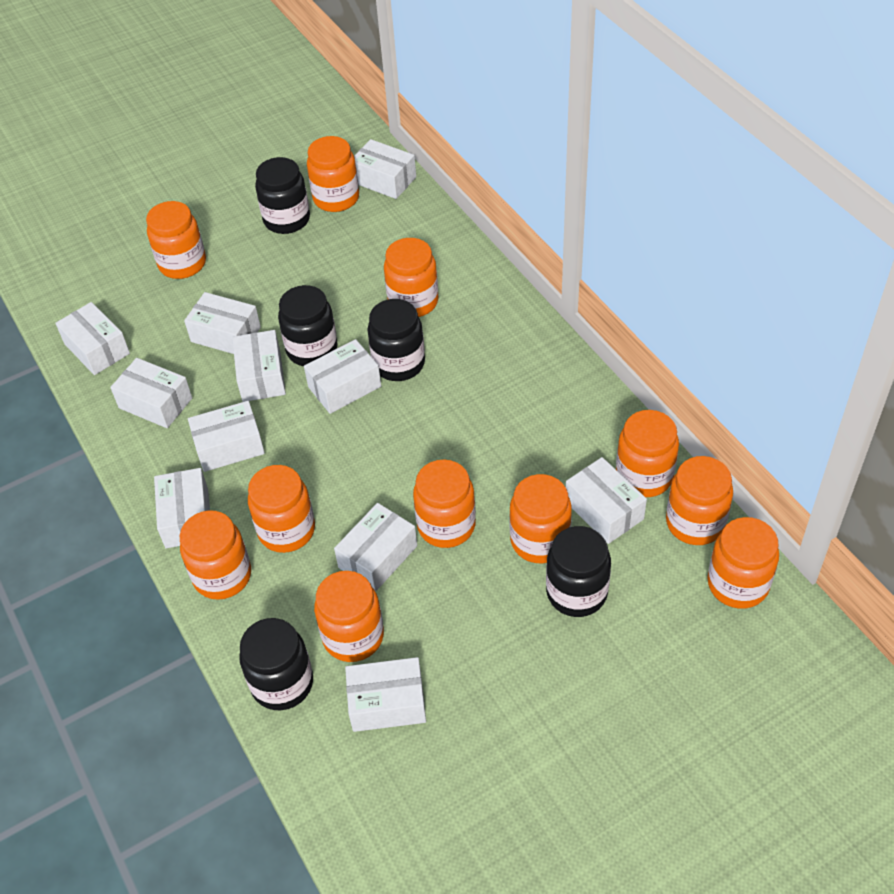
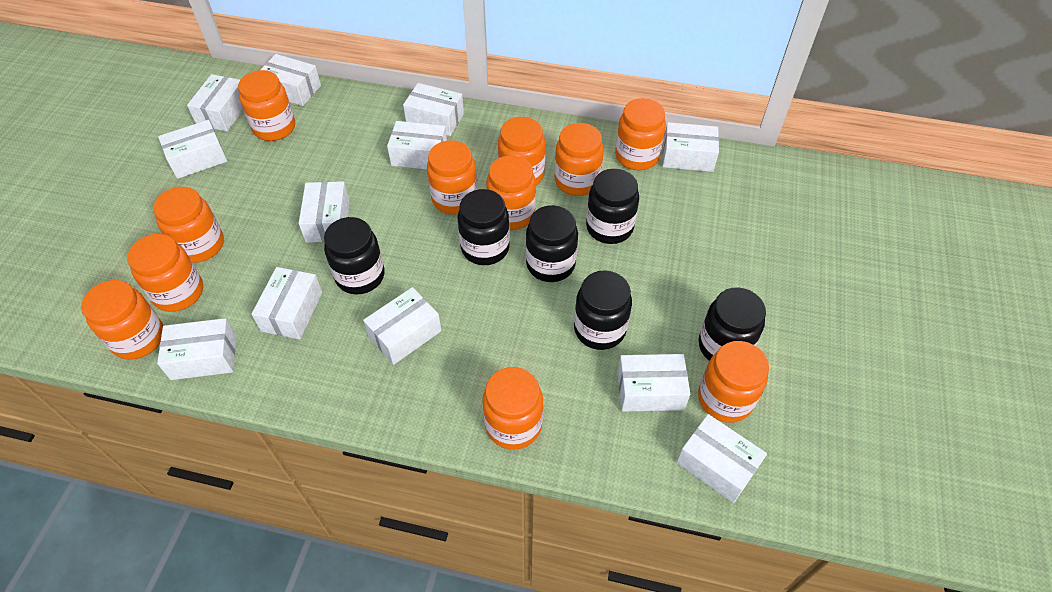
black jar: [239,618,313,710] [255,157,310,234] [278,285,338,366] [367,299,425,381] [546,526,611,617] = 5 -> [324,217,385,295] [458,189,510,265] [526,205,578,282] [574,270,632,350] [586,169,639,244] [699,287,766,361] = 6
white box: [55,302,130,375] [110,358,192,428] [154,468,210,548] [184,292,261,354] [188,401,265,472] [232,330,286,402] [304,339,381,414] [334,503,417,592] [345,657,426,732] [354,139,416,199] [566,457,647,544] = 11 -> [157,318,236,380] [158,120,227,179] [187,74,243,131] [251,267,323,340] [260,54,321,106] [299,181,350,243] [363,287,442,365] [387,121,447,170] [403,83,464,136] [617,354,690,412] [662,122,719,172] [676,414,767,503] = 12

